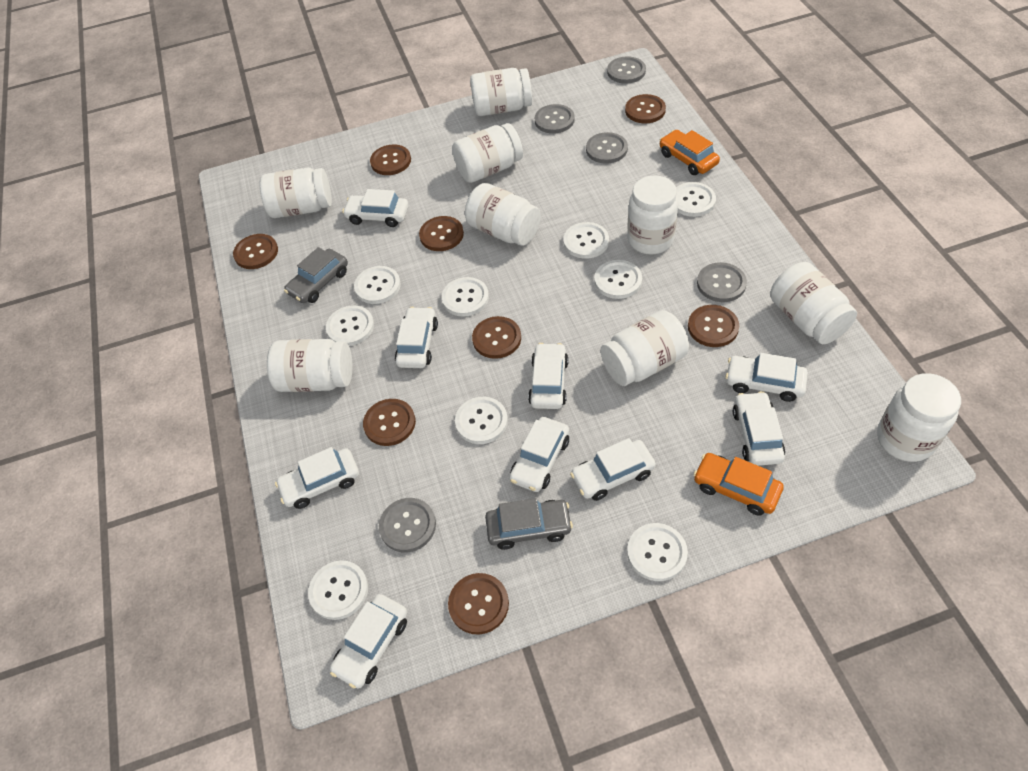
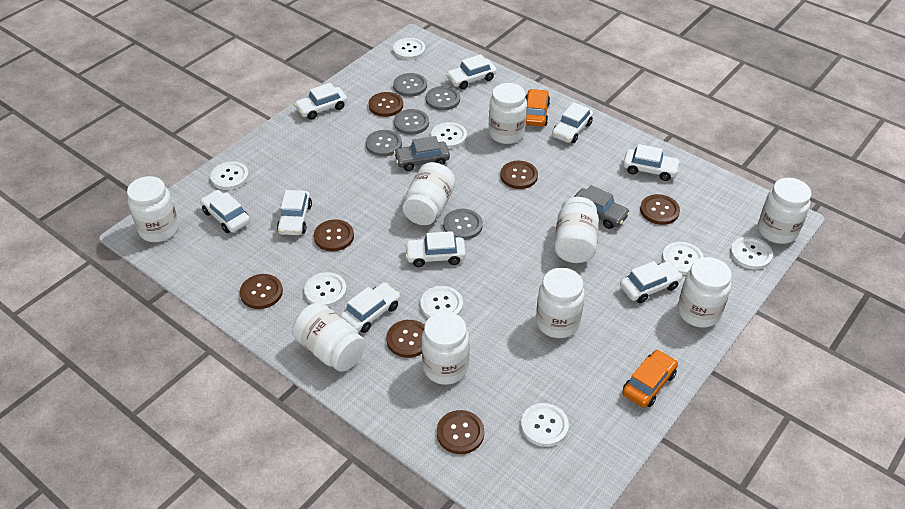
brown button: [233,234,278,269] [363,399,416,446] [370,144,411,175] [419,216,464,251] [448,573,509,635] [472,316,521,359] [625,94,666,123] [688,305,739,347] = 8 -> [240,274,283,309] [314,220,354,251] [369,92,403,117] [386,320,425,358] [437,410,484,454] [500,161,538,189] [640,194,680,225] = 7
white button: [308,560,368,620] [326,306,374,346] [354,266,401,304] [442,277,489,317] [455,397,508,444] [563,222,609,259] [595,260,642,299] [627,523,688,581] [676,182,716,217] = 9 -> [210,161,249,190] [304,272,347,307] [393,38,425,60] [420,286,463,318] [431,122,467,149] [521,403,569,447] [662,242,704,275] [730,237,773,270] = 8

